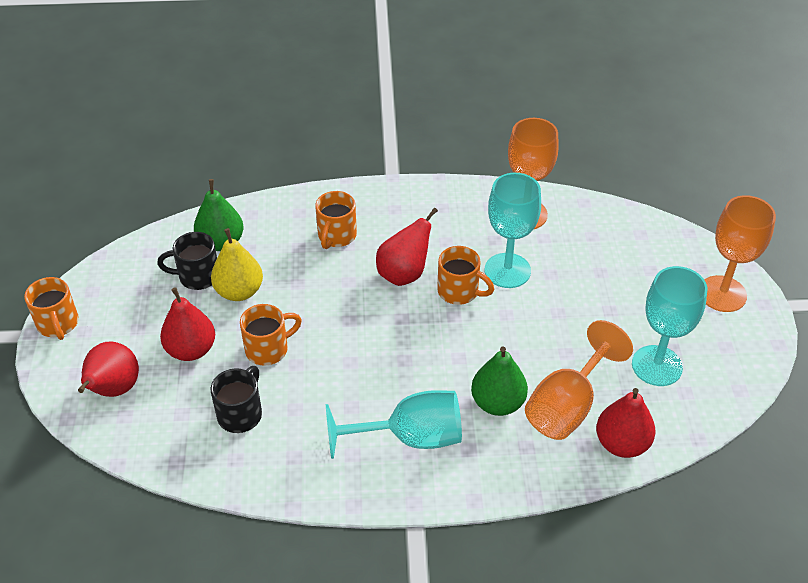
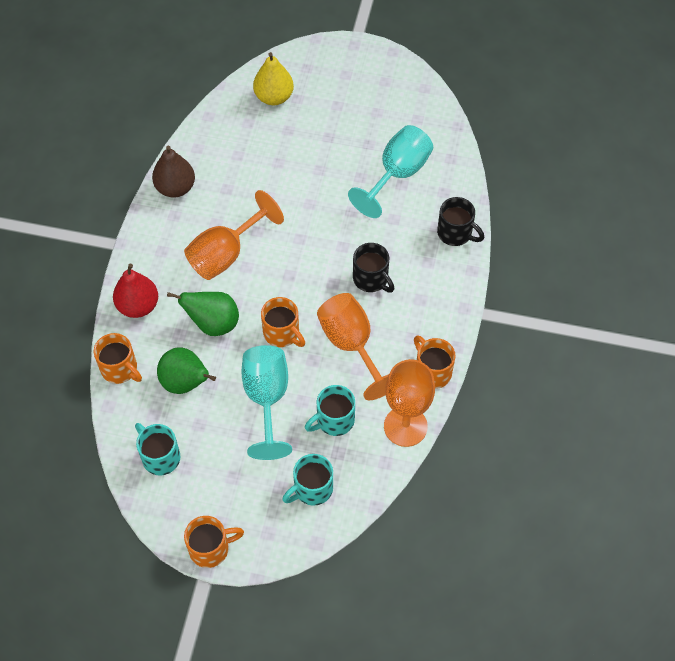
brown pear: none = 0 -> [152,146,195,198] = 1
red pear: [78,342,139,397] [160,287,215,361] [376,208,438,286] [596,388,655,458] = 4 -> [113,264,158,318] = 1
turquoise goblet: [326,390,462,459] [485,173,541,288] [632,266,708,386] = 3 -> [242,345,292,460] [348,125,433,218] = 2
turquoise mug: none = 0 -> [135,423,181,475] [282,454,333,506] [305,385,355,436] = 3

